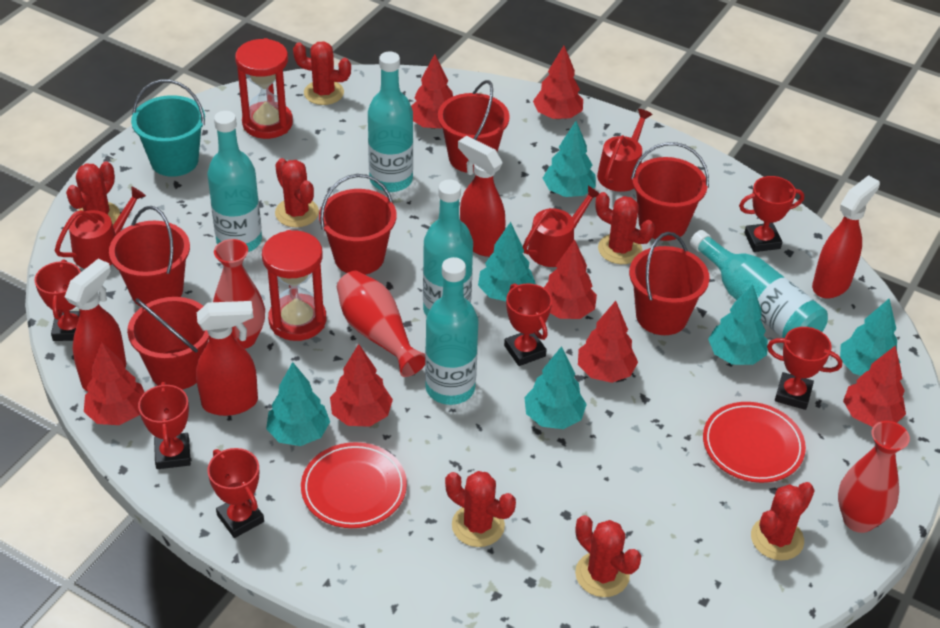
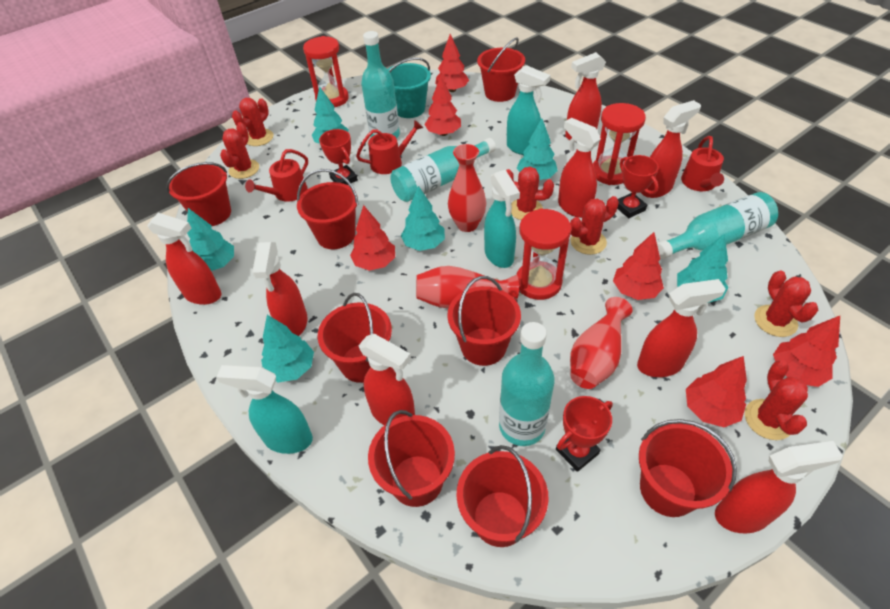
red bucket: [109,206,190,307] [127,297,209,390] [319,174,397,275] [438,80,510,173] [629,232,710,335] [631,142,709,241] = 6 -> [166,162,231,226] [297,169,359,249] [318,293,392,383] [368,410,455,507] [447,276,521,366] [457,445,549,547] [477,37,525,102] [639,419,737,517] = 8
red cactus: [66,161,120,225] [275,158,319,227] [293,41,351,105] [445,471,516,547] [575,515,641,597] [596,192,655,264] [751,482,815,560] = 7 -> [220,122,259,179] [232,98,273,146] [506,167,554,220] [570,196,619,255] [745,360,808,440] [754,271,818,337] = 6
red hourglass: [235,38,293,139] [262,230,326,341] = 2 -> [303,36,349,108] [516,208,571,300] [593,103,646,185] = 3
red plate: [301,442,407,528] [703,402,806,483] = 2 -> none = 0
red spray bottle: [65,259,126,391] [196,301,258,416] [458,135,506,257] [812,175,880,298] = 4 -> [147,213,221,305] [252,242,308,336] [359,334,415,425] [558,118,601,218] [565,52,606,142] [637,279,726,377] [641,100,701,198] [715,441,843,533] = 8
red tree: [84,342,145,425] [330,344,393,427] [411,54,453,129] [533,46,583,119] [544,239,597,319] [578,301,638,383] [843,345,906,427] = 7 -> [350,205,395,271] [424,76,461,136] [435,34,469,92] [613,232,664,300] [686,356,747,427] [773,316,840,387] = 6
red trophy: [35,260,81,341] [138,382,191,469] [207,448,264,538] [504,283,552,366] [739,176,804,252] [767,327,842,410] = 6 -> [319,129,358,185] [556,396,613,472] [617,155,659,218] = 3
turquoise bottle: [207,111,262,252] [368,51,413,192] [423,179,473,316] [425,257,478,405] [690,230,828,338] = 5 -> [361,31,400,138] [390,138,496,202] [499,322,555,446] [657,192,778,259] = 4
turquoise spray bottle: none = 0 -> [216,365,313,454] [484,170,520,268] [507,65,550,155] = 3

